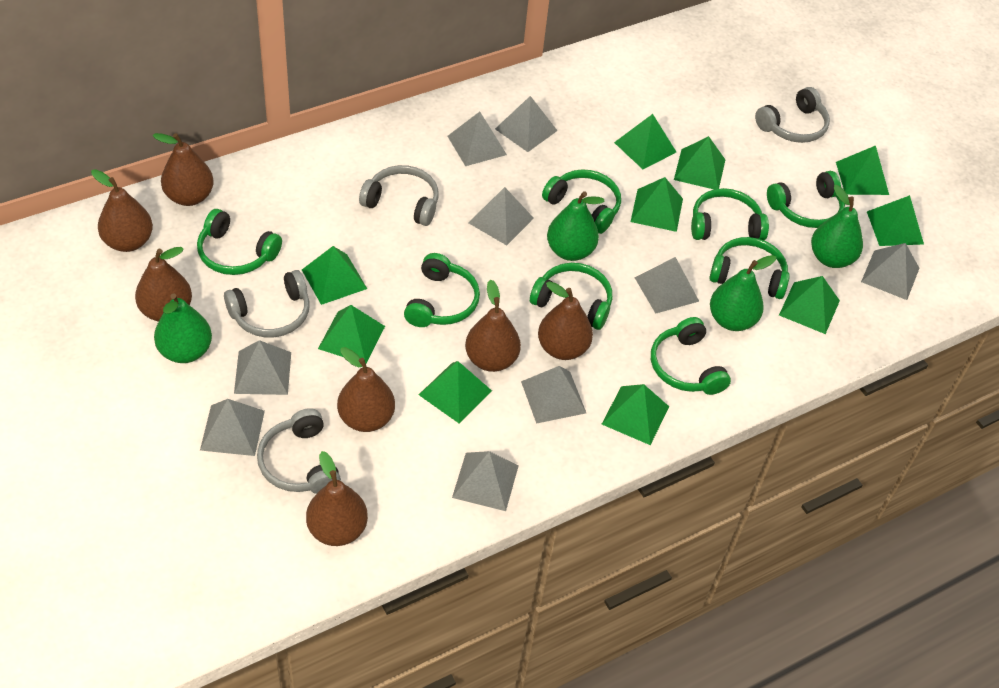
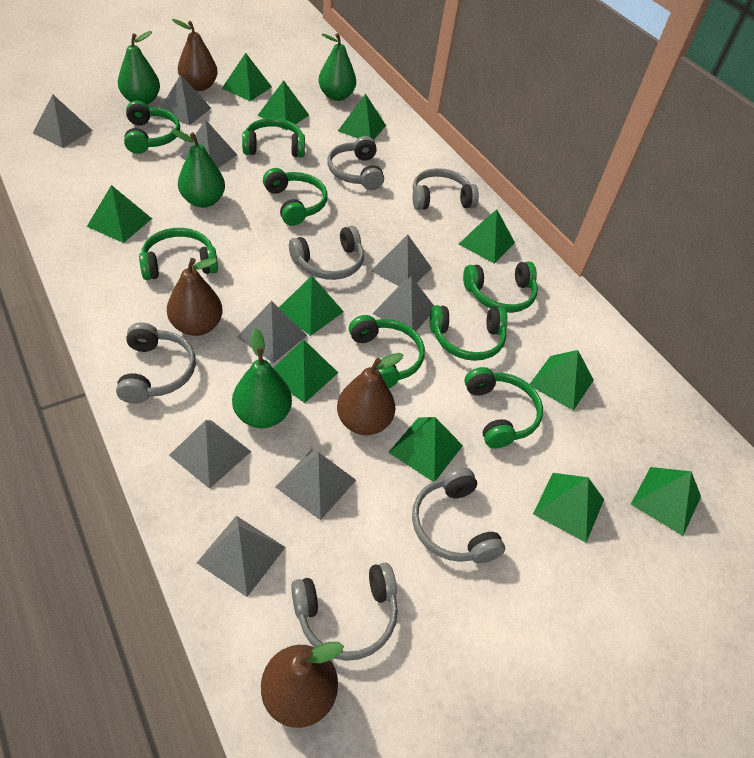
brown pear: [91,169,153,252] [135,247,192,322] [153,133,214,206] [306,451,368,546] [337,347,395,432] [465,279,521,372] [538,281,593,360] = 7 -> [167,258,223,336] [172,19,218,91] [261,642,344,728] [337,353,403,435] = 4
green pyramid: [302,246,367,305] [318,305,385,364] [419,361,492,423] [602,384,669,445] [614,114,676,169] [631,177,683,232] [674,136,725,189] [779,276,840,334] [836,145,889,195] [867,195,924,246] = 10 -> [87,185,152,243] [222,53,272,101] [257,80,309,130] [273,339,338,403] [279,276,344,336] [338,94,386,140] [388,417,463,481] [459,209,515,264] [530,350,594,411] [533,473,604,543] [631,467,701,536] = 11
grey headphones: [224,270,310,337] [257,408,341,494] [359,165,439,226] [755,87,830,143] = 4 -> [116,322,196,404] [289,226,364,280] [291,563,398,661] [327,136,384,190] [412,168,479,210] [412,468,505,563] = 6

